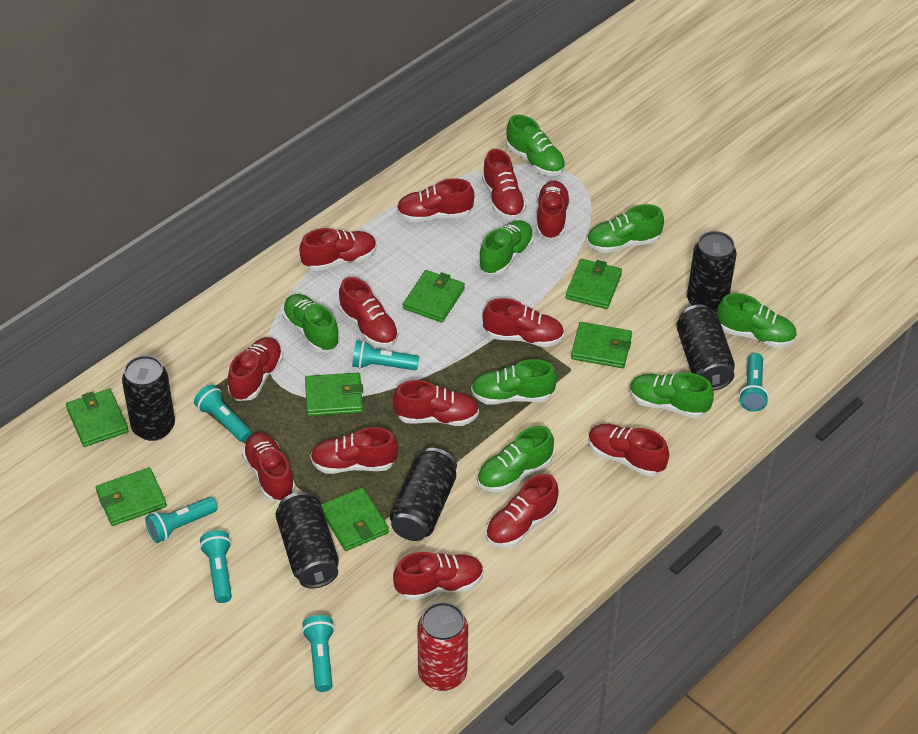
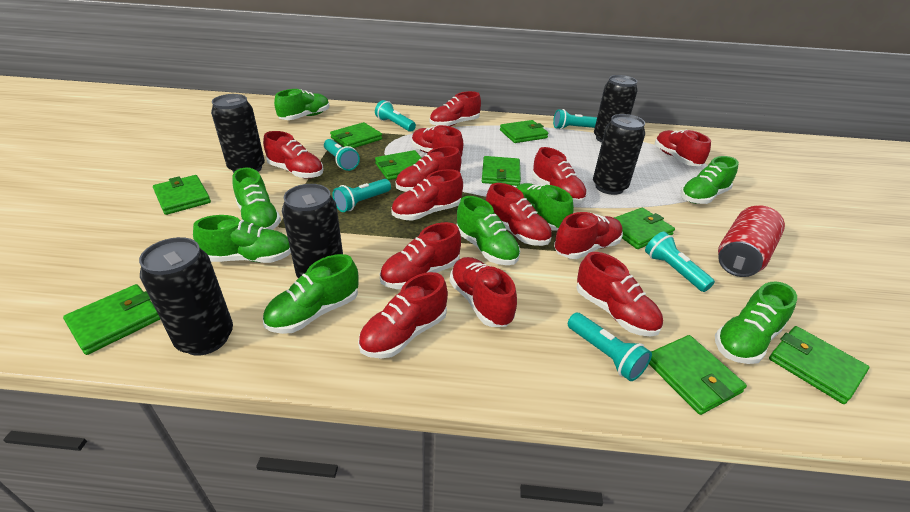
green wallet: [66,389,129,447] [96,468,167,526] [305,373,363,416] [321,487,389,551] [403,270,465,322] [566,259,622,309] [571,322,632,368] = 7 -> [63,284,160,355] [153,175,211,215] [330,122,382,148] [375,150,422,180] [482,156,521,186] [500,120,549,143] [614,208,675,249] [649,335,747,415] [769,326,869,404] = 9

